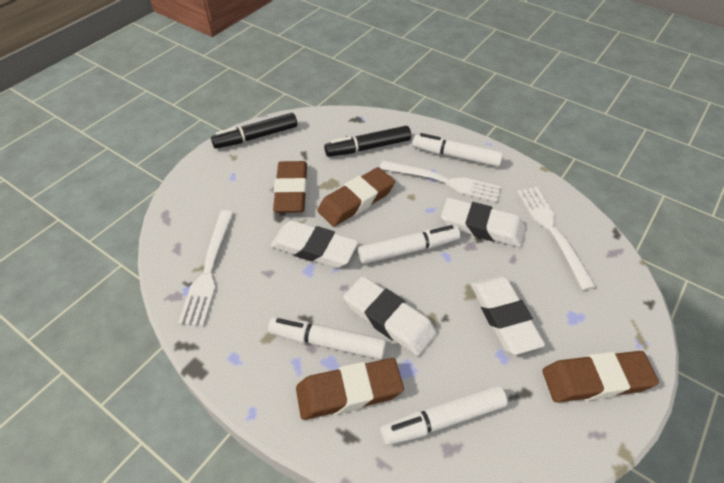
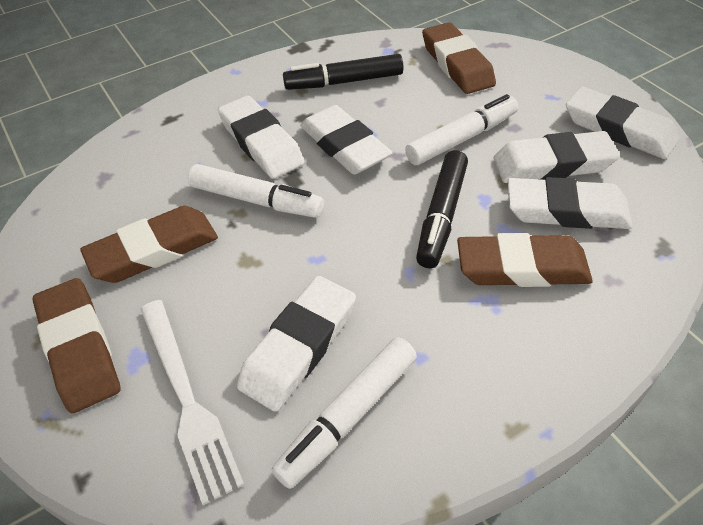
white eraser: [271,220,358,268] [344,276,437,356] [441,198,525,247] [471,276,545,355] = 4 -> [218,95,304,179] [237,276,356,412] [300,105,392,174] [493,131,620,183] [508,177,633,229] [566,87,680,159] = 6
white fork: [178,210,234,326] [379,161,501,202] [517,187,596,290] = 3 -> [141,300,244,505] = 1
white marker: [268,317,386,359] [358,225,460,264] [380,385,507,445] [412,133,503,167] = 4 -> [188,164,324,218] [272,337,417,489] [405,94,518,165] = 3

